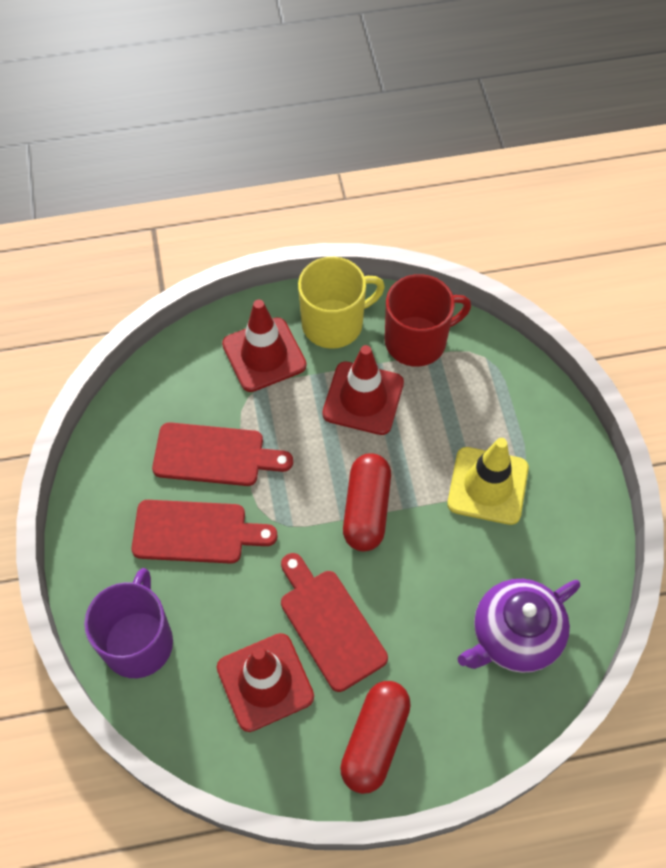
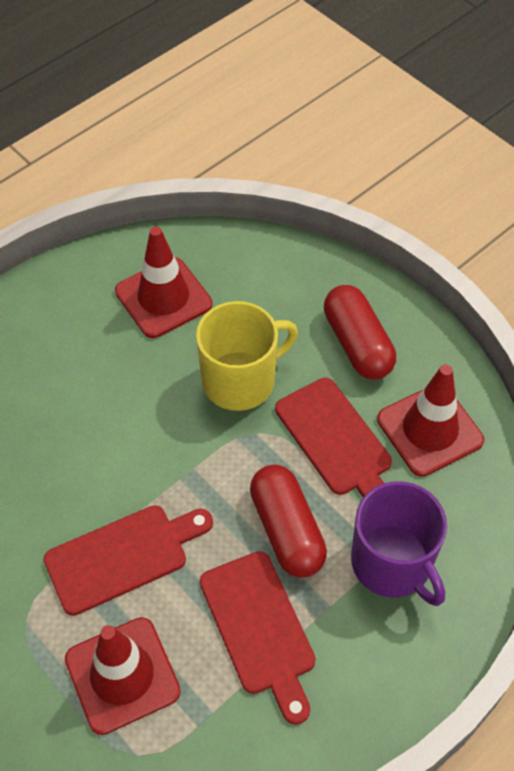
purple teapot: [458,579,580,673] = 1 -> none = 0
red mug: [385,274,471,367] = 1 -> none = 0
yellow traffic cone: [447,438,529,525] = 1 -> none = 0

